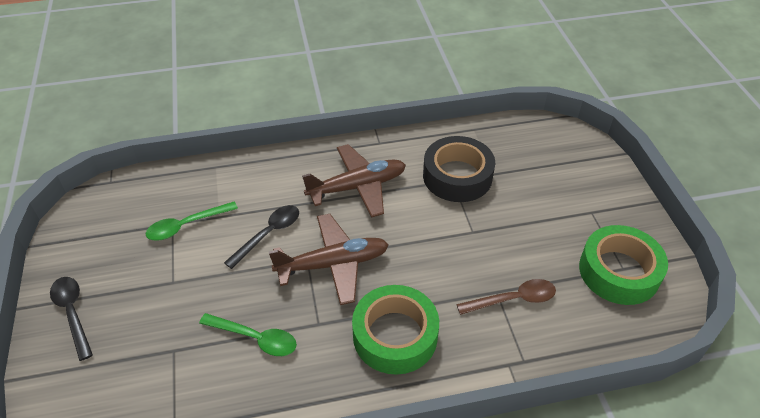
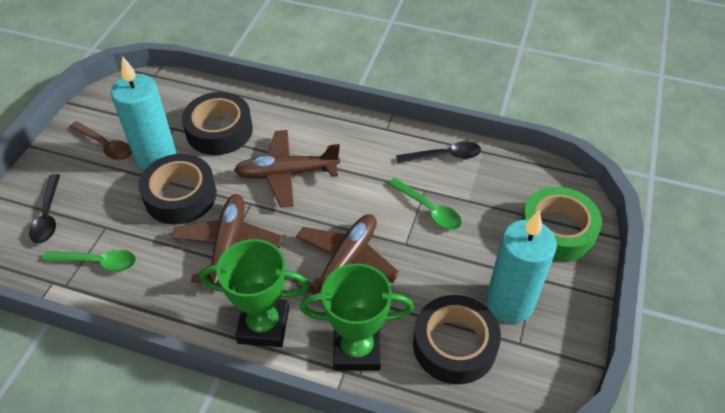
black tape: [423,136,495,202] = 1 -> [139,154,217,225] [182,92,253,155] [413,295,501,384] = 3
brown plane: [269,214,389,305] [302,144,406,218] = 2 -> [171,194,282,289] [234,130,340,207] [296,214,400,294] = 3
green tape: [352,285,439,375] [579,225,668,305] = 2 -> [522,187,602,262] = 1
green trophy: none = 0 -> [199,239,310,347] [300,263,414,371] = 2
turquoise candle: none = 0 -> [111,56,177,170] [486,210,557,323] = 2

